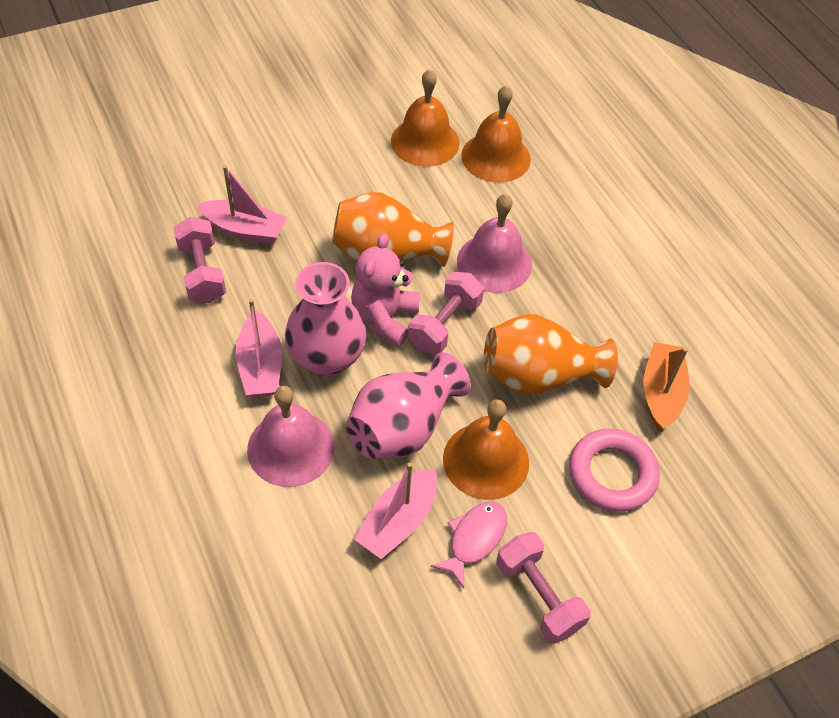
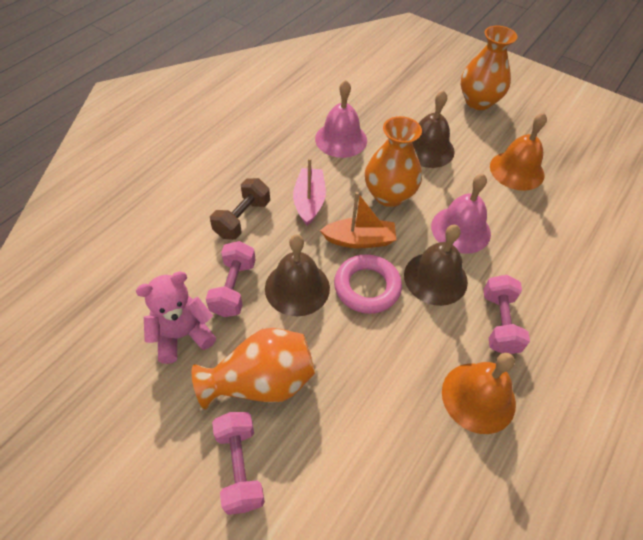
brown bell: none = 0 -> [265,234,330,316] [404,225,468,306] [412,90,455,168] = 3
brown dumbbell: none = 0 -> [210,178,270,240] = 1
orange bell: [391,69,460,167] [443,399,529,500] [461,85,531,182] = 3 -> [442,353,516,434] [490,113,547,191] = 2
orange vase: [332,192,454,267] [484,314,618,395] = 2 -> [192,328,315,410] [365,116,422,207] [461,26,517,110] = 3
pink boat: [196,165,287,244] [236,299,282,397] [354,462,437,559] = 3 -> [293,158,326,226] = 1
pink fish: [431,502,507,589] = 1 -> none = 0
pink vase: [285,262,366,376] [346,352,471,459] = 2 -> none = 0

